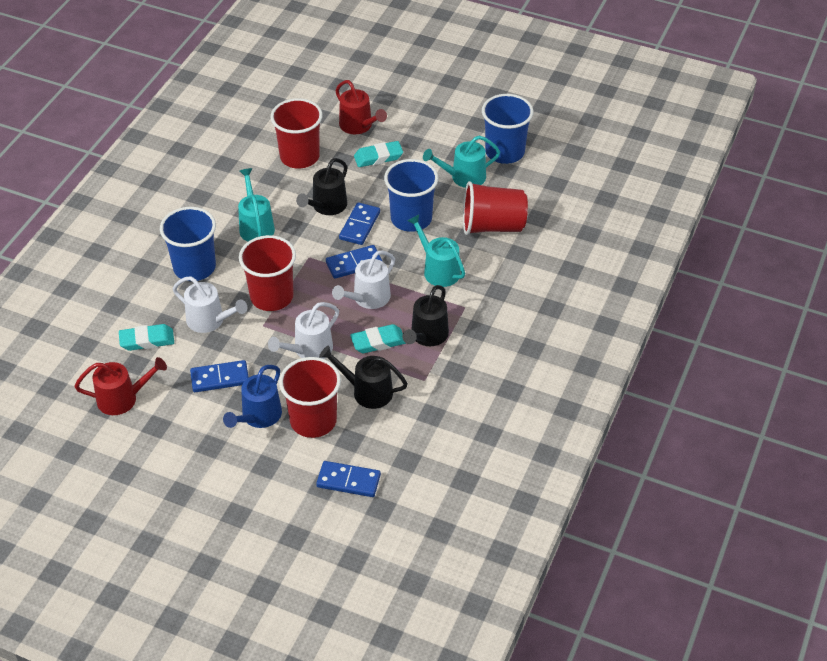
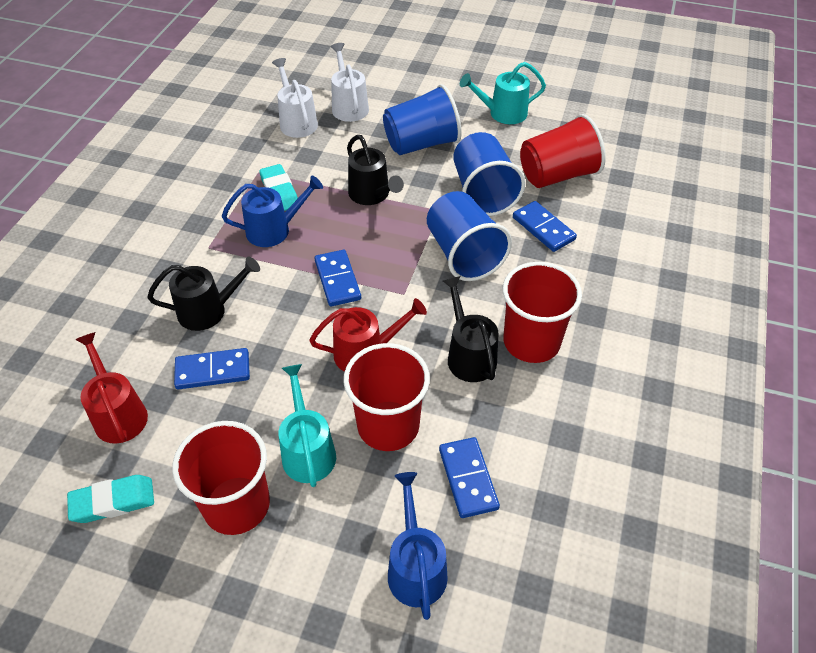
blue watering can: [223,365,282,428] = 1 -> [222,175,323,247] [388,472,448,620] = 2
turquoise eraser: [119,324,174,351] [350,324,406,353] [354,141,403,167] = 3 -> [67,475,154,523] [259,164,298,211] = 2
turquoise watering can: [238,168,275,242] [408,215,465,287] [423,136,500,188] = 3 -> [278,364,336,487] [460,62,546,124] = 2
white watering can: [173,276,247,333] [268,302,339,359] [332,250,395,309] = 3 -> [272,58,318,138] [331,43,369,122] = 2

